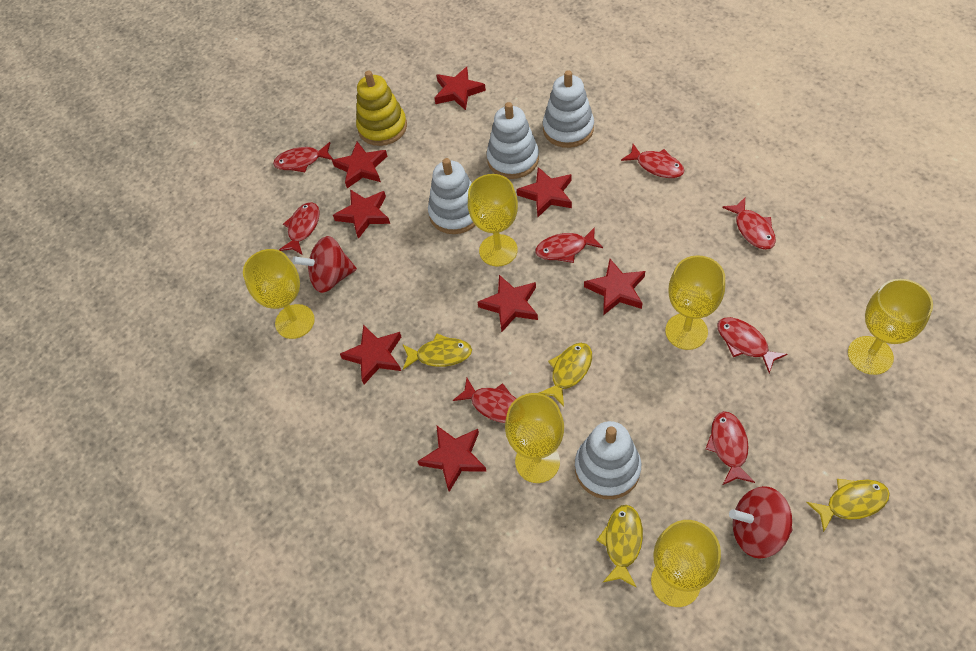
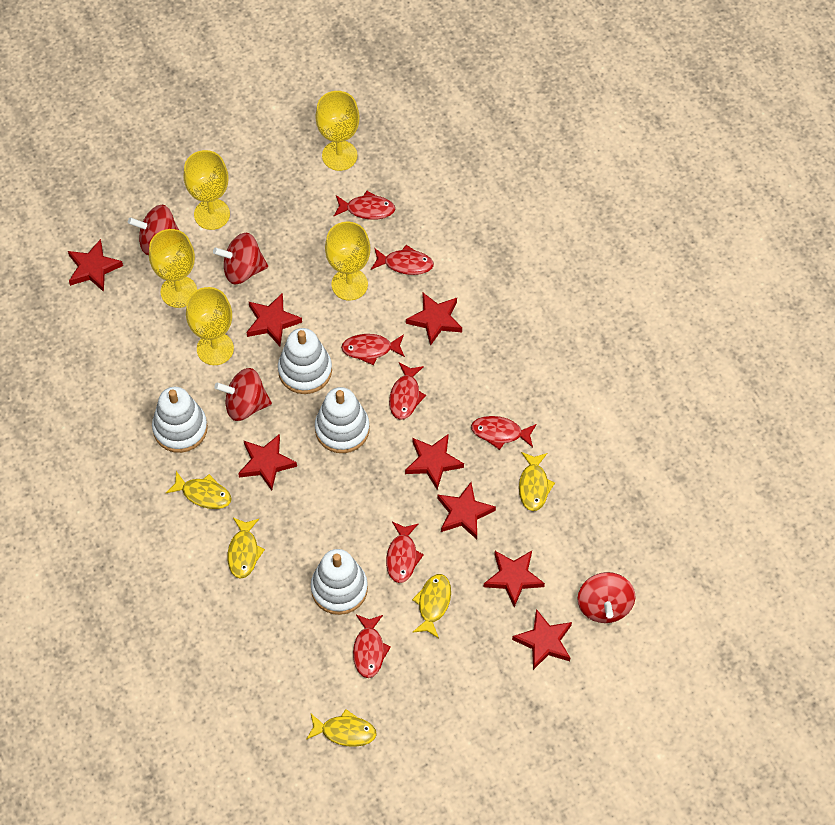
red fish: [273,142,333,172] [279,202,320,254] [453,378,516,423] [535,227,603,263] [621,144,685,178] [706,411,755,485] [717,317,788,373] [722,198,776,250] = 8 -> [334,191,395,220] [341,334,405,365] [353,615,391,678] [371,245,434,275] [386,522,424,583] [389,362,426,420] [471,416,537,450] = 7
red spinning top: [292,236,357,293] [729,486,792,559] = 2 -> [128,205,179,255] [213,233,268,284] [215,368,272,421] [578,572,635,623] = 4
yellow fish: [402,334,472,370] [539,343,592,407] [597,505,643,587] [806,479,890,532] = 4 -> [166,471,231,509] [227,518,265,579] [306,709,377,747] [412,574,451,638] [519,452,555,511] = 5
yellow goblet: [243,249,315,339] [468,174,518,267] [505,393,564,483] [651,520,721,607] [665,255,725,350] [848,279,933,375] = 6 -> [149,229,197,308] [184,150,230,230] [186,287,234,365] [315,91,360,171] [325,222,370,300] = 5
yellow stacking toy: [356,71,407,146] = 1 -> none = 0

